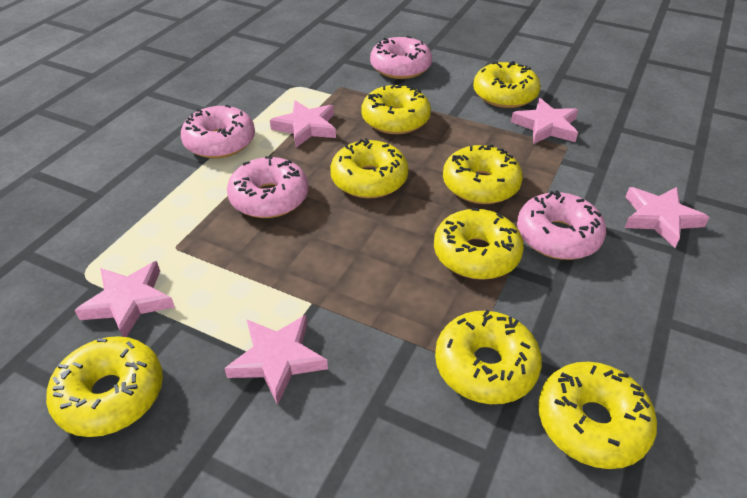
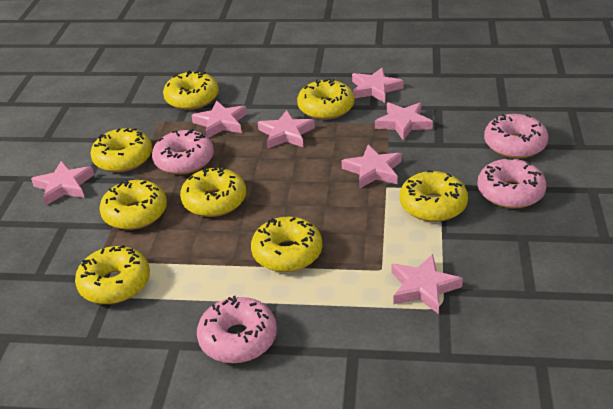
pink star: [74,261,175,337] [224,315,328,405] [270,100,336,148] [511,98,578,144] [625,187,710,248] = 5 -> [31,161,94,205] [191,100,247,138] [258,110,315,149] [342,145,402,189] [352,68,404,103] [375,102,433,141] [391,254,463,314] = 7

